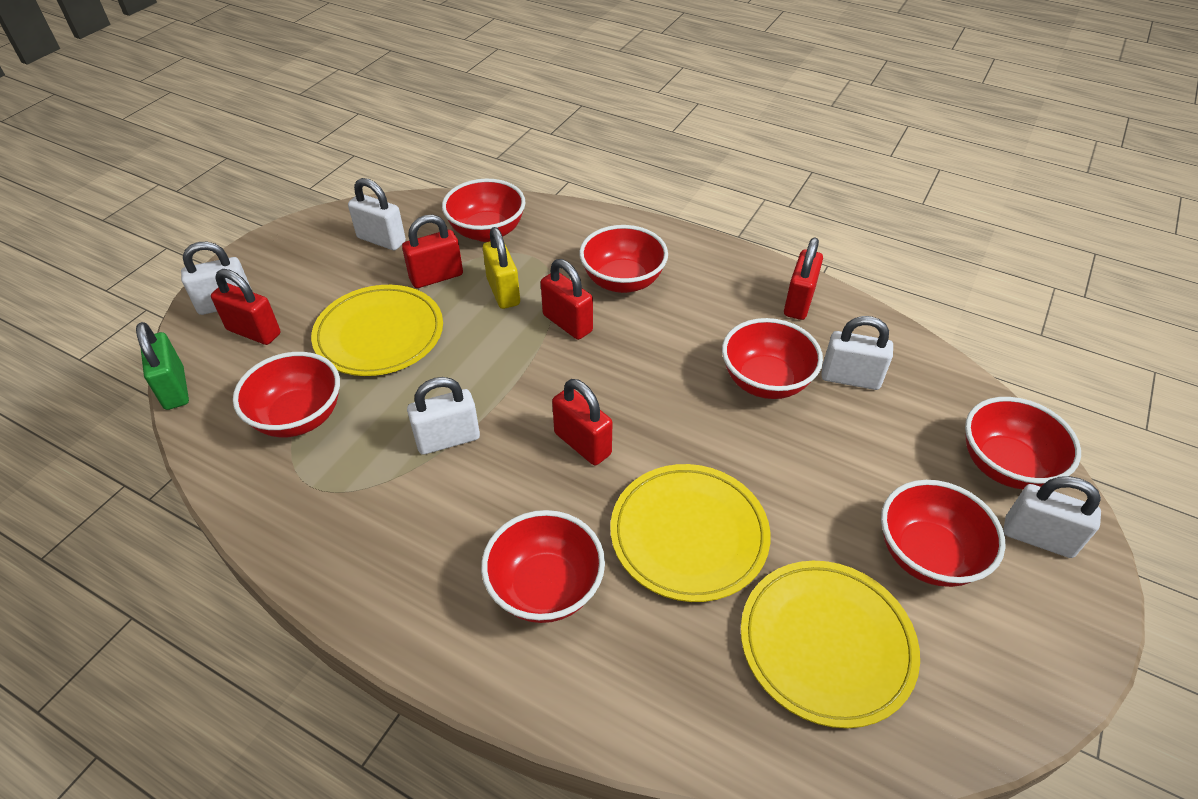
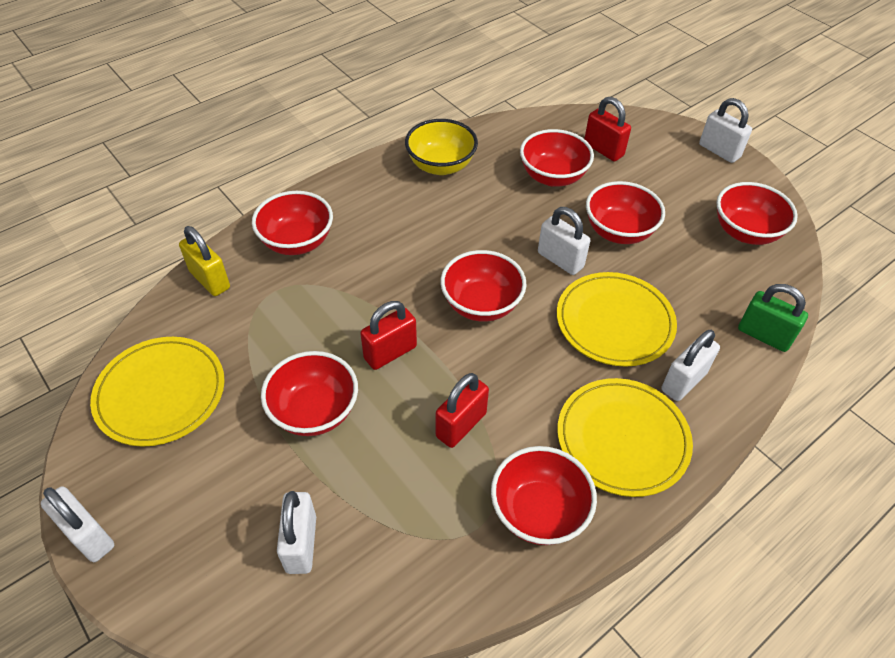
red padlock: [211,269,280,345] [402,214,463,288] [541,259,593,340] [552,379,612,465] [784,237,823,320] = 5 -> [360,301,417,370] [436,373,489,448] [584,97,631,161] = 3
yellow bowl: none = 0 -> [405,119,478,175] = 1

